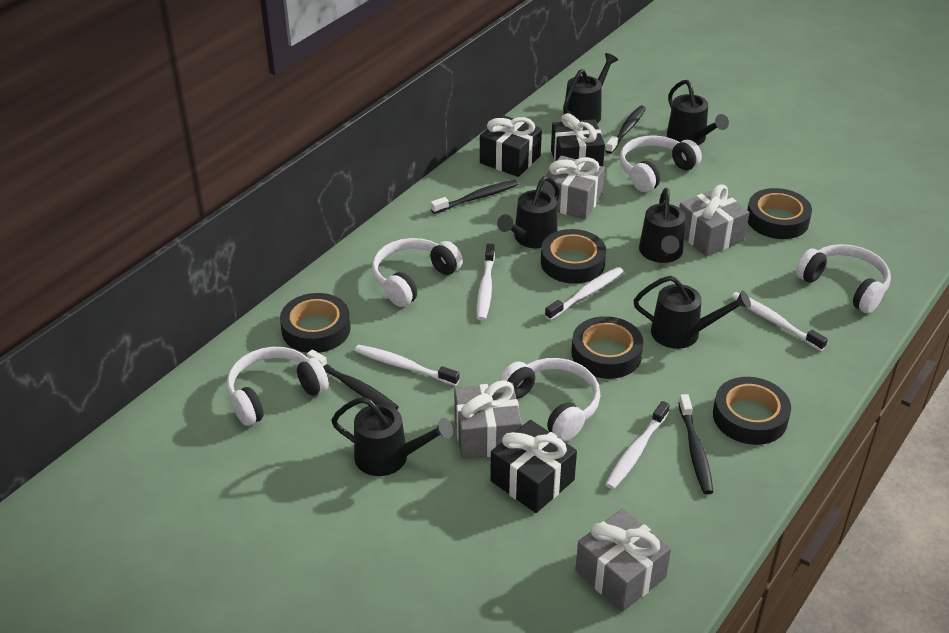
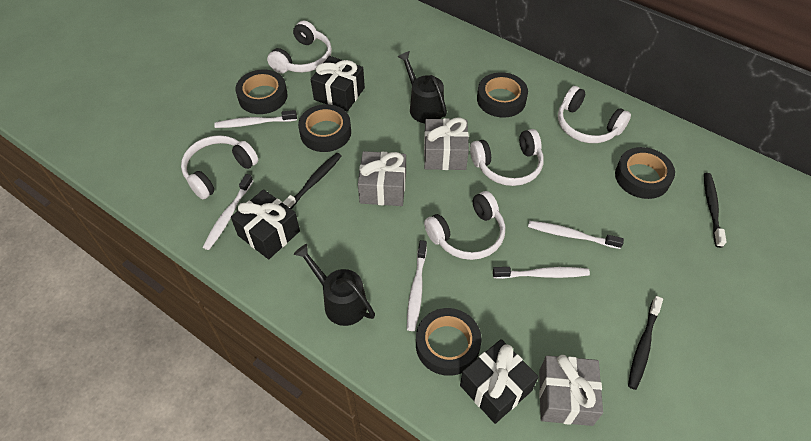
black toothbrush: [307,349,399,410] [431,180,518,214] [605,106,646,154] [678,394,713,494] = 4 -> [283,153,342,209] [628,296,663,390] [704,173,727,248] = 3
black watering can: [331,397,453,476] [497,176,560,249] [563,53,618,123] [634,276,751,349] [639,188,685,263] [667,80,729,145] = 6 -> [294,244,375,326] [397,51,447,123] = 2
grey gift: [454,380,522,459] [542,155,605,220] [575,508,671,612] [679,184,749,256] = 4 -> [358,151,406,206] [424,117,469,170] [539,355,603,426] = 3

